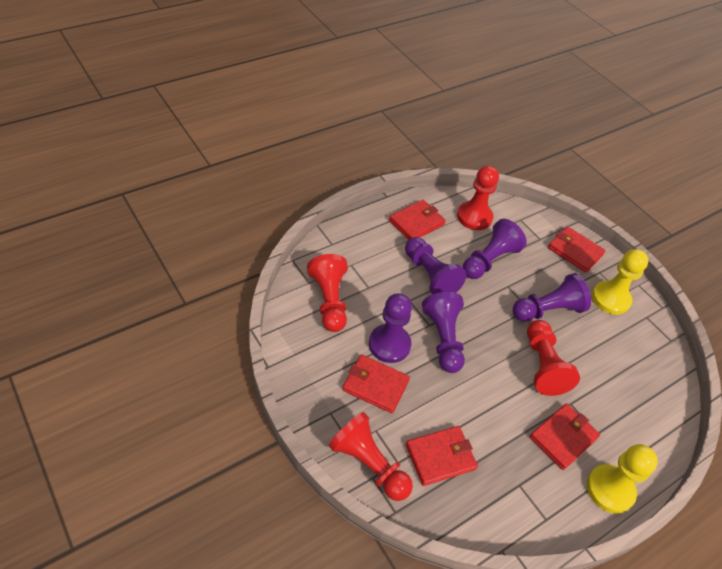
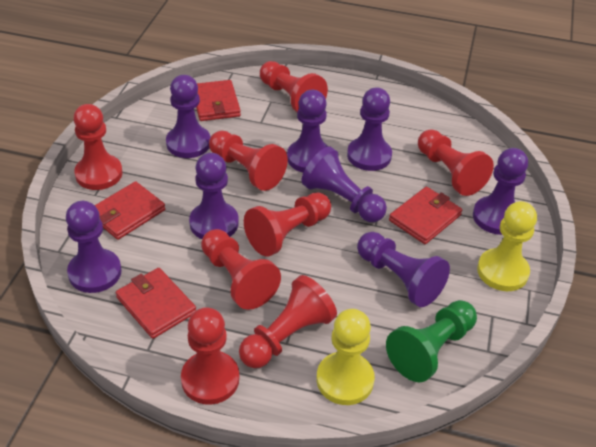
green pawn: none = 0 -> [386,300,477,382] = 1
purple pawn: [369,293,412,363] [405,237,467,295] [422,292,465,373] [463,219,527,279] [513,273,591,322] = 5 -> [66,201,122,293] [166,75,210,158] [189,153,239,239] [287,90,329,173] [302,147,387,222] [347,87,392,171] [357,232,450,307] [473,148,528,235] = 8
red pawn: [307,254,348,332] [329,412,413,501] [457,165,499,230] [527,320,580,396] = 4 -> [73,104,123,190] [181,307,239,405] [201,229,281,310] [209,131,288,191] [239,275,337,368] [244,192,331,257] [260,61,328,112] [418,129,494,196] = 8
red wallet: [342,355,410,413] [389,200,446,240] [406,426,478,486] [530,403,600,470] [548,226,606,273] = 5 -> [95,181,165,240] [116,268,196,339] [196,80,241,121] [389,187,462,244] = 4

